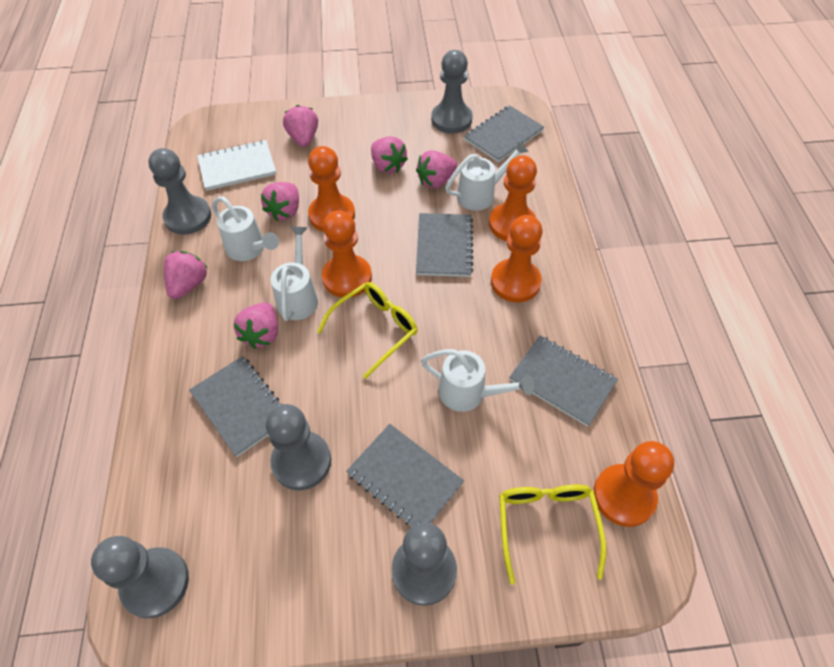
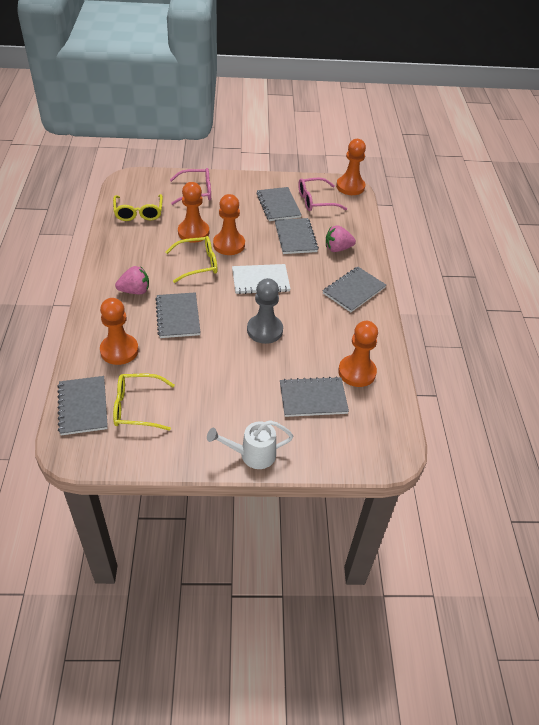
grey notebook: [189,356,282,457] [346,424,464,526] [416,213,473,277] [464,105,544,163] [509,335,618,427] = 5 -> [57,376,108,435] [155,292,201,338] [256,187,302,221] [275,218,319,254] [280,376,349,417] [323,267,386,312] = 6
grey pawn: [91,536,189,618] [148,148,211,235] [266,404,331,490] [391,522,457,606] [431,50,473,133] = 5 -> [247,278,283,344] = 1
pink glasses: none = 0 -> [170,168,211,205] [298,178,347,211] = 2
pink strawberry: [164,251,207,299] [234,302,278,349] [261,182,299,221] [283,105,318,147] [371,137,408,173] [416,150,457,189] = 6 -> [115,266,149,294] [326,225,356,252] = 2
white watering can: [212,196,279,261] [271,226,318,321] [421,349,534,412] [445,140,529,211] = 4 -> [207,420,293,469] = 1
yellow glasses: [317,282,418,379] [499,485,607,585] = 2 -> [113,194,163,221] [113,374,175,431] [166,236,218,283] = 3

